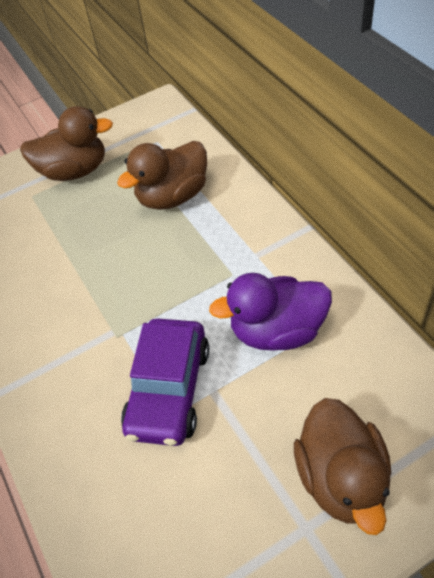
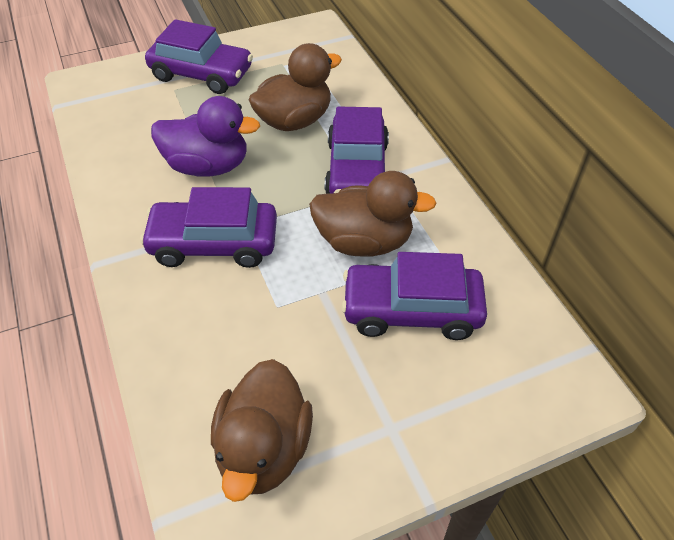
purple car: [121,318,209,446] = 1 -> [140,187,277,268] [145,19,253,94] [325,106,389,194] [341,252,487,340] = 4

